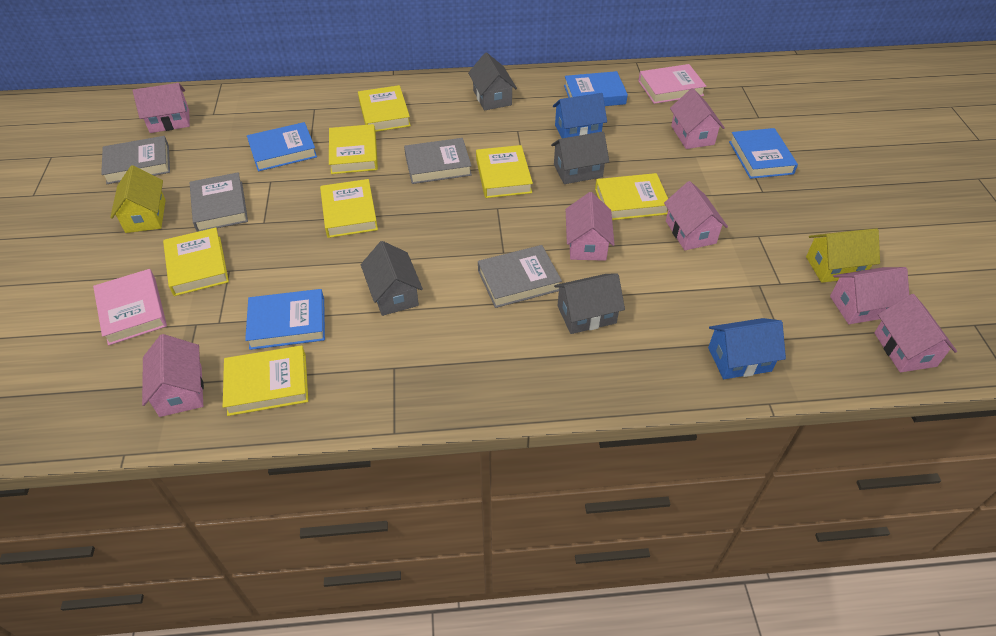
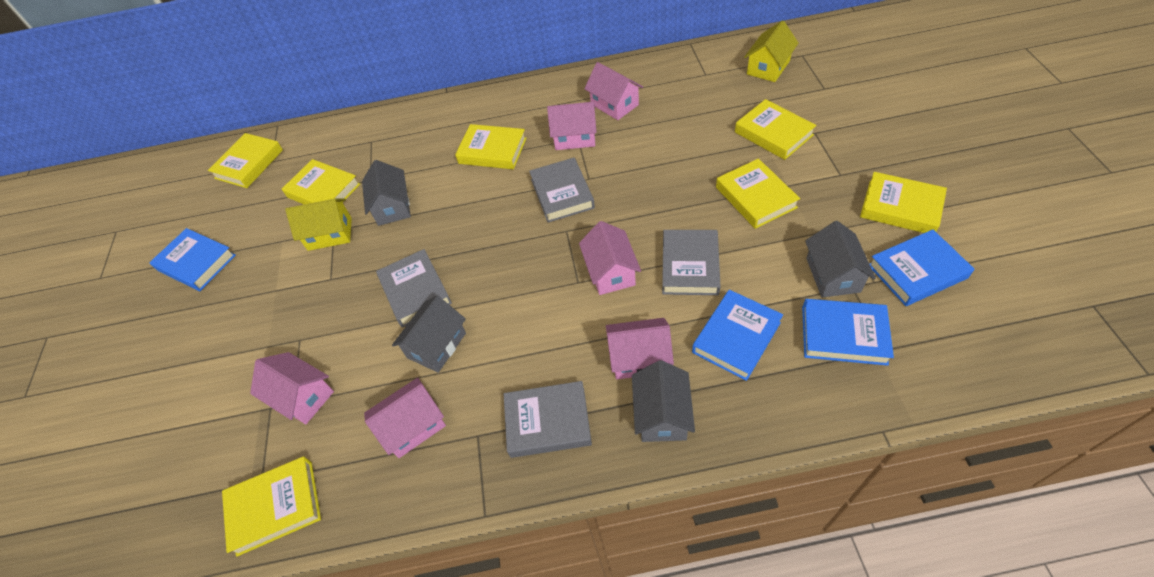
blue house: [553,93,607,138] [708,318,786,379] = 2 -> none = 0
pink book: [93,269,167,345] [638,64,706,104] = 2 -> none = 0
pink house: [133,83,190,133] [142,334,204,417] [566,192,615,261] [664,181,728,250] [670,88,725,149] [830,267,909,324] [874,294,957,372] = 7 -> [250,352,334,424] [364,378,446,458] [547,102,597,150] [579,221,641,295] [584,62,643,120] [606,318,674,379] = 6

